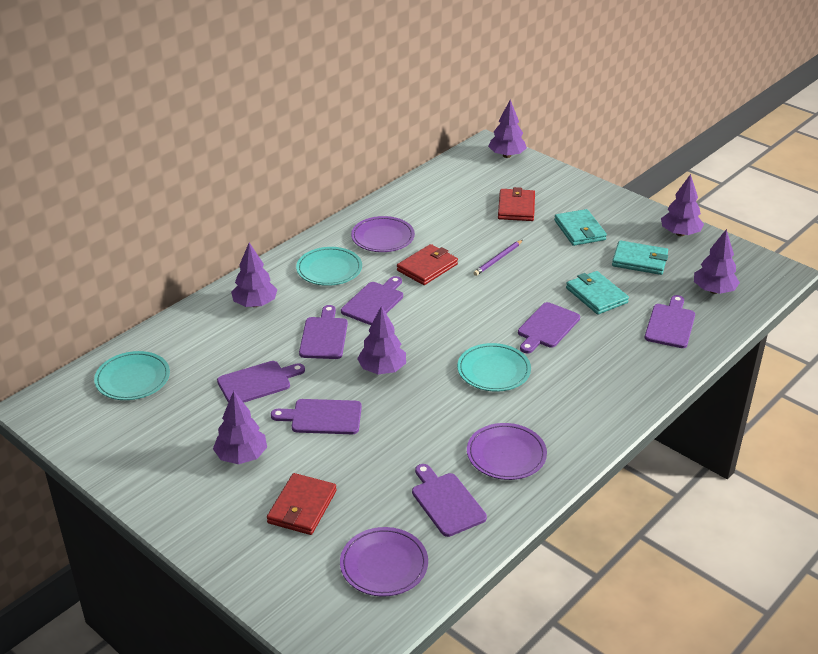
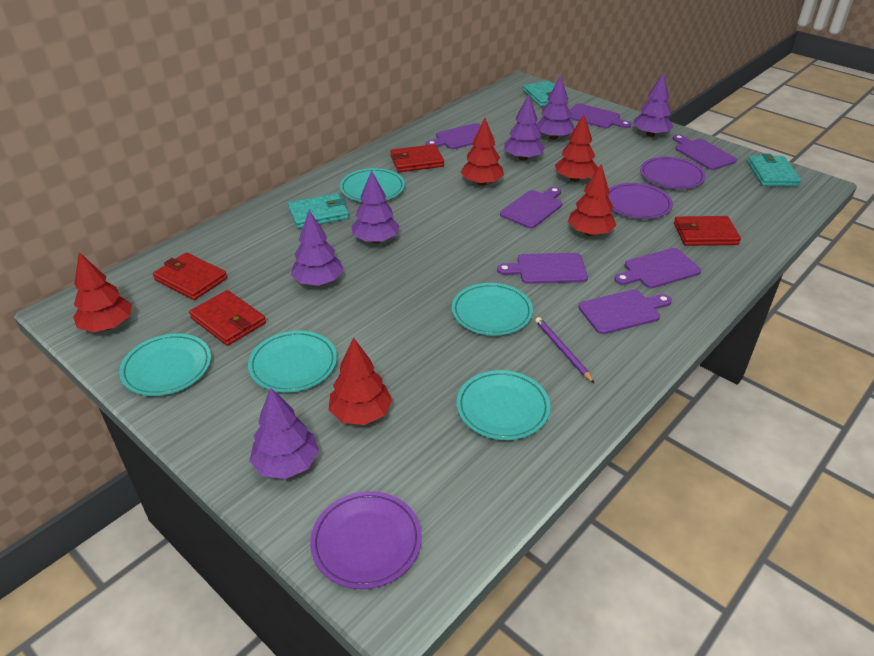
red tree: none = 0 -> [73,252,132,332] [329,338,392,425] [461,118,504,186] [555,115,598,182] [568,164,616,236] = 5
red wallet: [267,473,337,535] [397,244,458,285] [498,187,535,221] = 3 -> [153,252,227,300] [189,290,266,346] [390,144,444,172] [674,216,741,246] = 4
turquoise plate: [94,351,170,400] [296,247,362,286] [457,343,531,392] = 3 -> [119,333,211,396] [248,331,337,393] [340,168,405,202] [452,283,533,336] [457,370,550,440] = 5

